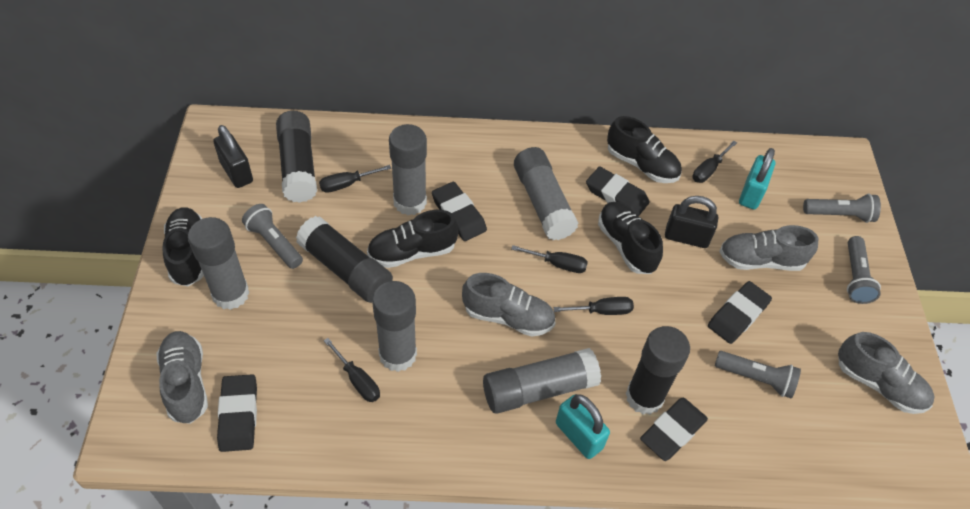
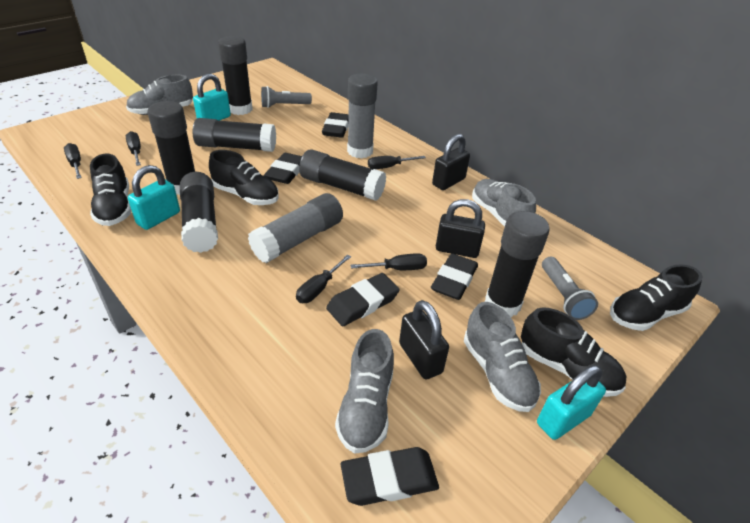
black glue stick: [276,111,317,203] [296,216,393,303] [626,326,690,415] = 3 -> [147,101,195,195] [180,172,218,253] [193,118,276,152] [218,36,252,115] [299,149,386,201] [485,211,550,317] = 6
black padlock: [213,125,253,188] [665,196,718,248] = 2 -> [399,300,449,379] [432,134,470,190] [436,199,485,258] = 3
grey flashlight: [242,204,303,269] [715,351,801,399] [803,193,881,223] [847,236,881,304] = 4 -> [261,86,312,108] [542,257,598,320] = 2
grey glue stick: [188,217,249,310] [372,281,417,372] [389,124,427,215] [483,348,601,414] [514,147,578,240] = 5 -> [248,193,343,263] [347,74,378,158] = 2
turquoise padlock: [556,394,610,459] [739,148,775,210] = 2 -> [128,165,180,230] [193,74,231,121] [537,365,606,440] = 3

